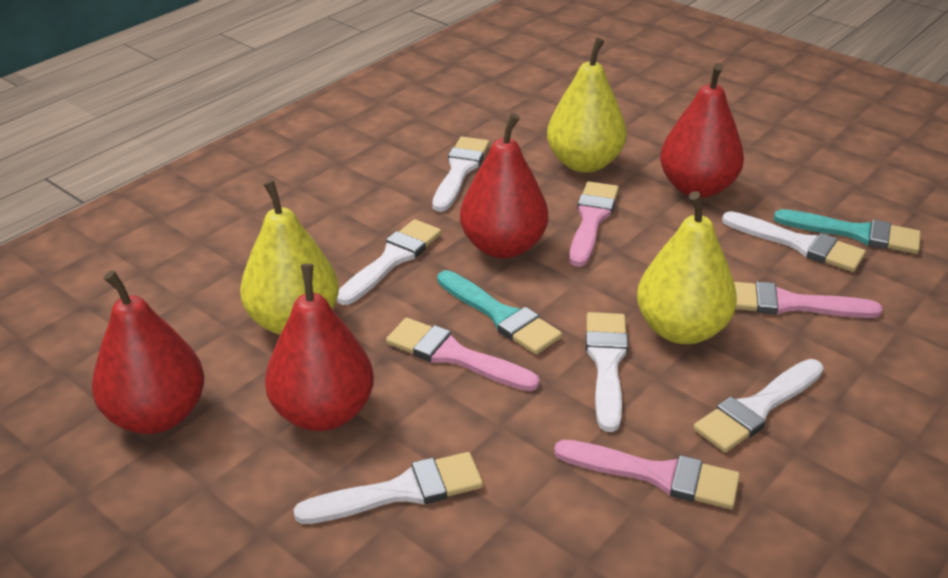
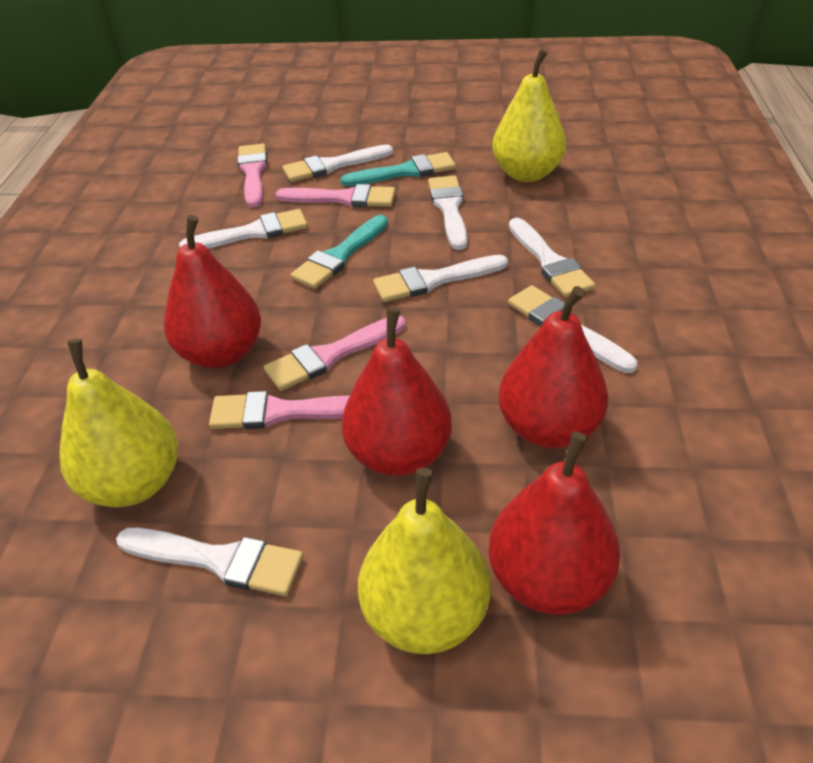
white brush: [294,452,483,524] [337,219,441,305] [433,136,489,212] [586,312,628,432] [693,359,824,452] [722,211,866,272] = 6 -> [116,528,303,596] [179,209,308,249] [283,144,393,182] [373,255,508,302] [428,176,467,250] [508,285,637,373] [509,217,595,297] = 7

